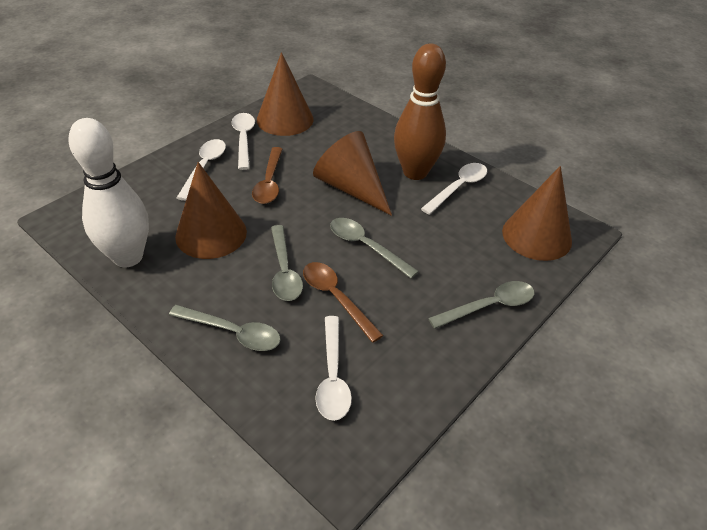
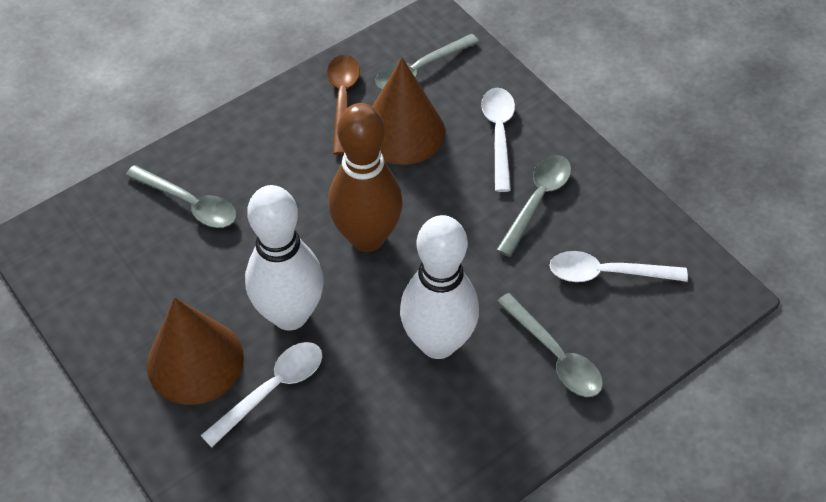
brown cone: [175,162,247,259] [257,52,314,136] [313,131,392,216] [502,166,572,261] = 4 -> [147,297,244,405] [372,58,445,165] = 2
brown spoon: [252,147,282,204] [303,262,384,343] = 2 -> [327,55,360,155] = 1
white bowling pin: [68,118,149,267] = 1 -> [245,185,324,331] [400,215,479,359] = 2
white spoon: [177,139,226,201] [231,113,255,170] [315,316,352,421] [421,163,487,215] = 4 -> [200,342,323,447] [481,88,515,192] [549,251,688,282] = 3

